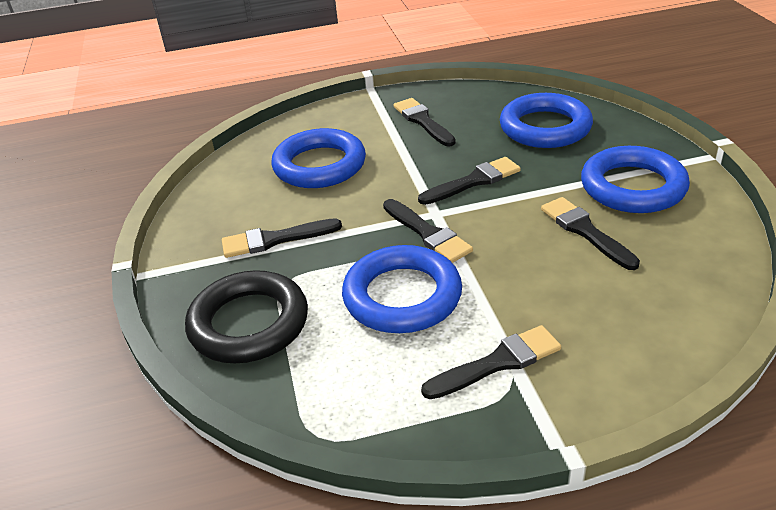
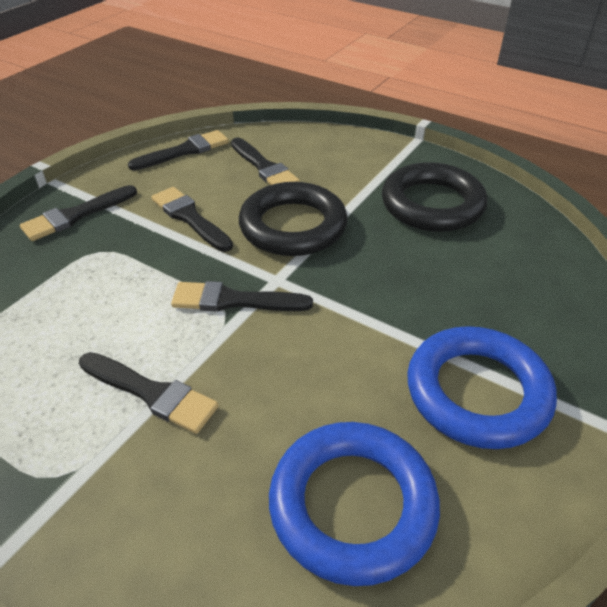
black ring: [185,270,308,363] = 1 -> [239,182,348,256] [382,162,487,232] = 2
blue ring: [271,128,366,188] [342,245,462,333] [500,93,593,148] [581,146,690,213] = 4 -> [269,422,440,586] [407,326,557,449] = 2

